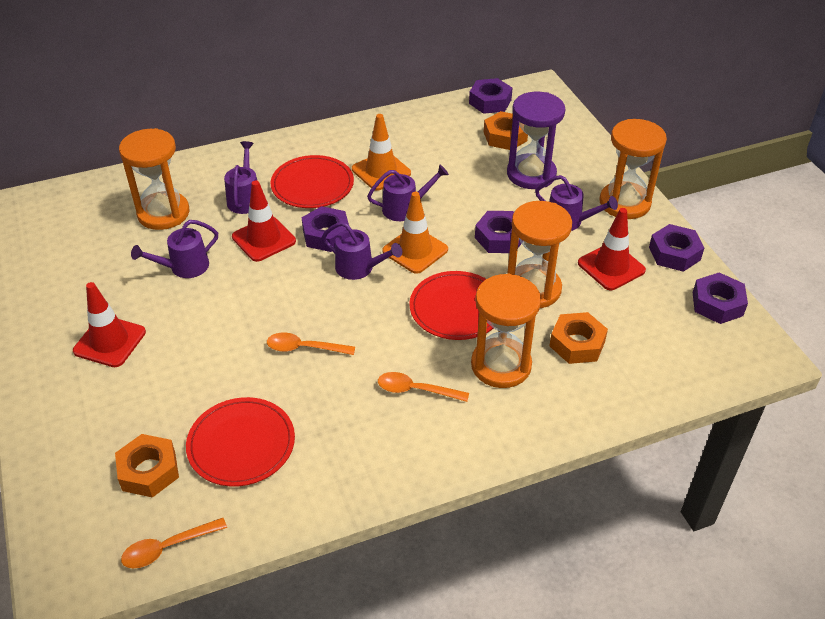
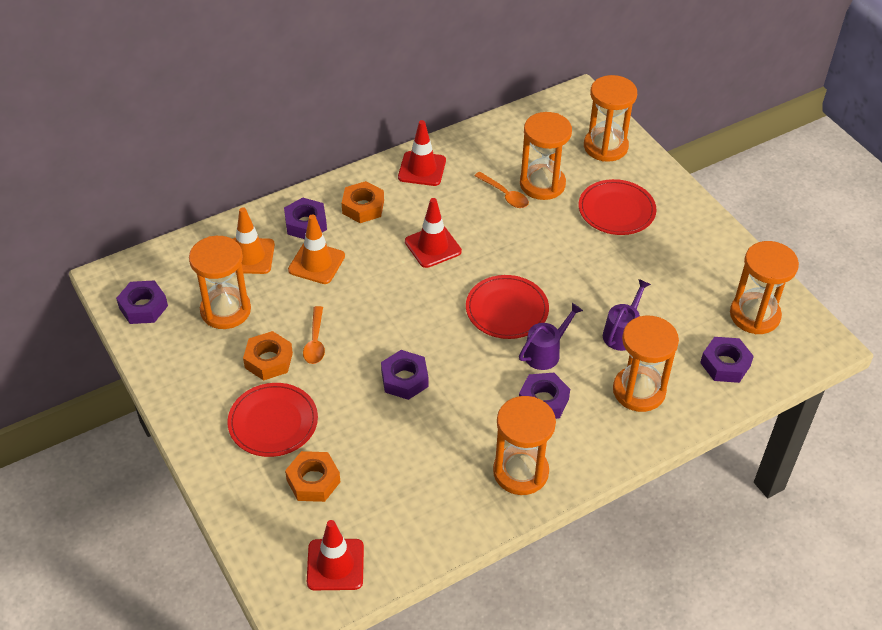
orange hourglass: [119,128,189,230] [471,274,541,388] [507,201,572,308] [600,119,667,219] = 4 -> [189,236,251,329] [493,396,556,495] [520,112,572,200] [584,75,637,162] [613,316,679,412] [730,241,799,334] = 6
orange spoon: [121,518,227,569] [267,332,355,355] [378,372,469,402] = 3 -> [303,306,325,364] [474,172,529,208] = 2
purple hourglass: [507,92,565,189] = 1 -> none = 0
purple watering can: [131,220,218,278] [224,141,257,214] [322,222,402,280] [367,165,449,221] [535,175,618,231] = 5 -> [519,303,583,370] [603,279,651,351] = 2

